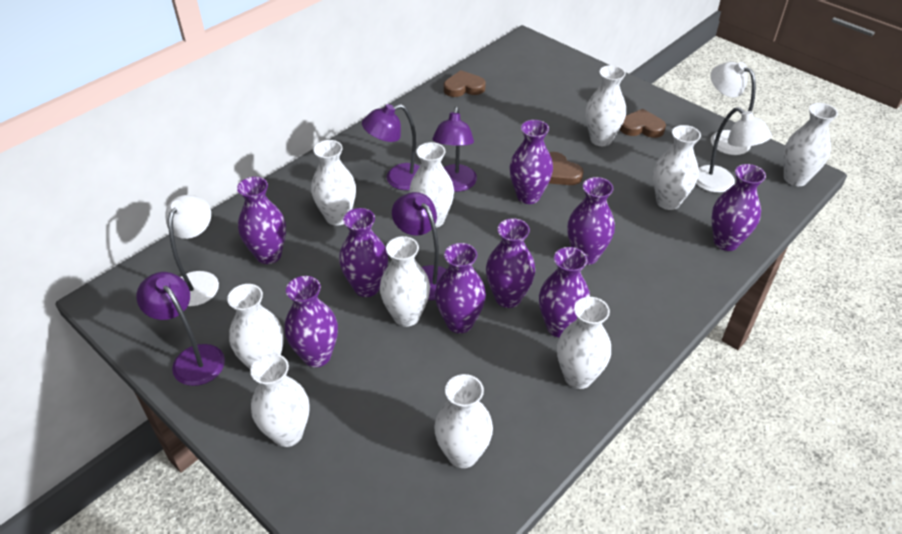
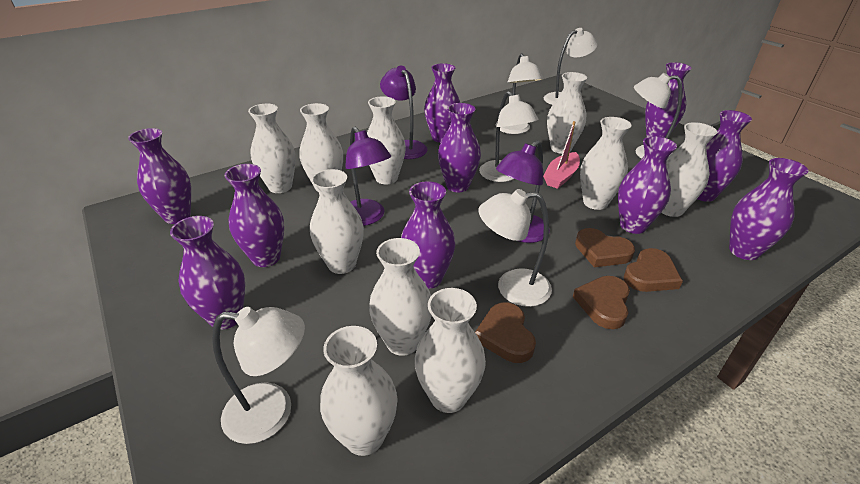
brown heart: [444,70,486,97] [549,152,584,185] [620,109,666,138] = 3 -> [475,303,536,363] [573,276,630,329] [575,228,635,267] [624,248,683,292] = 4
pink boat: none = 0 -> [543,121,580,189] = 1
purple lamp: [136,272,225,386] [362,104,420,190] [392,192,447,300] [432,107,477,192] = 4 -> [345,126,391,226] [380,65,428,159] [496,140,550,243] = 3
purple vase: [237,177,286,264] [285,276,338,367] [339,208,388,297] [435,243,486,333] [486,218,535,308] [510,120,553,204] [539,247,590,337] [567,177,615,265] [712,164,766,251] = 9 -> [128,128,191,224] [170,216,245,330] [224,164,284,267] [401,181,455,289] [424,63,460,143] [438,103,481,192] [618,136,677,234] [645,62,692,138] [697,110,752,202] [729,158,809,260] = 10
white lamp: [165,195,219,306] [696,107,772,193] [711,62,756,155] = 3 -> [212,307,305,444] [478,189,552,307] [479,91,538,182] [496,53,543,134] [544,28,598,105] [634,73,682,159] = 6

